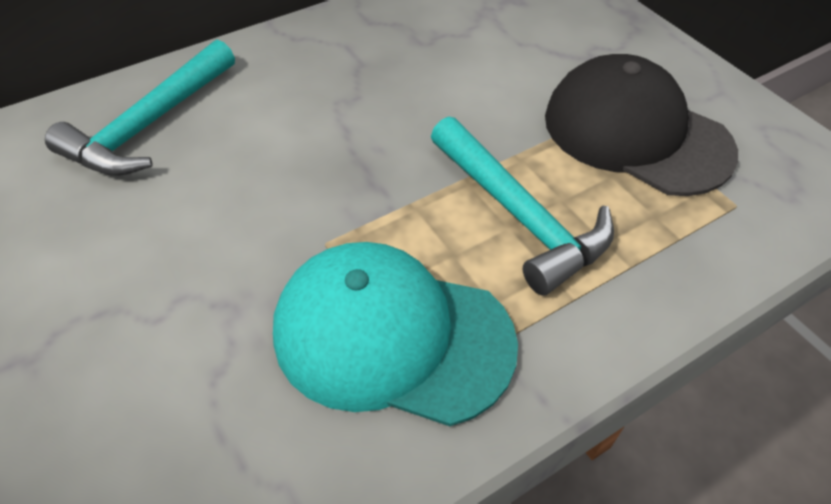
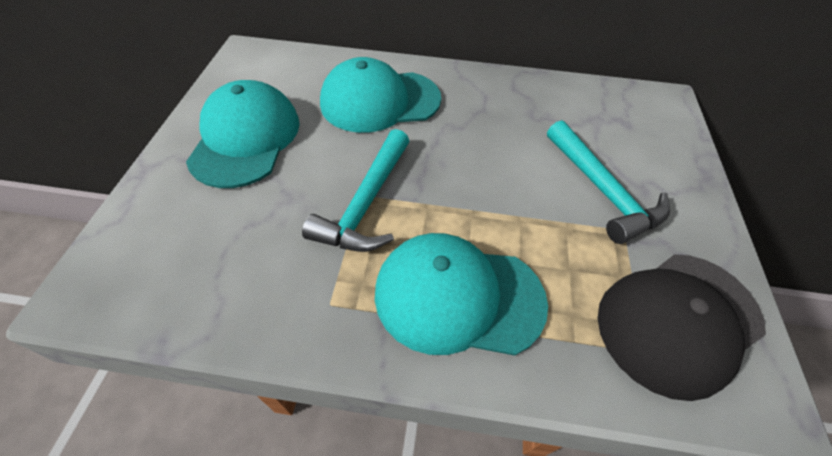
turquoise cap: [273,242,518,426] = 1 -> [186,80,300,188] [320,57,441,133] [375,233,548,356] = 3

